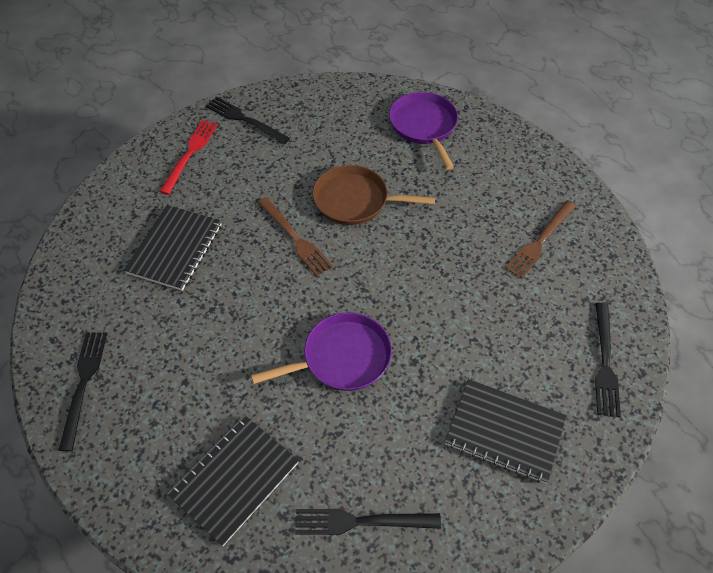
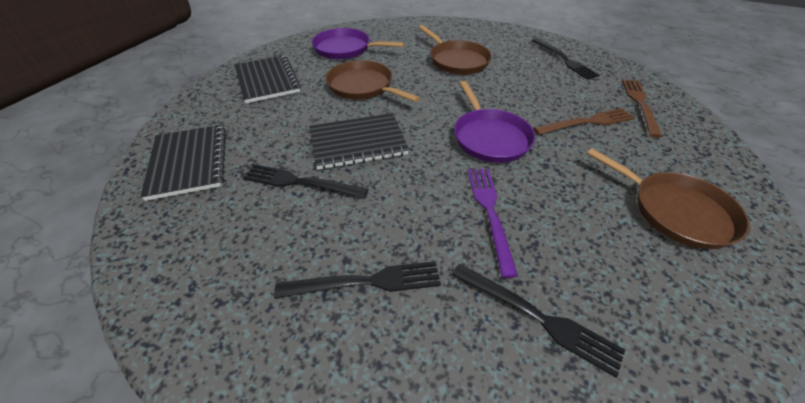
brown pan: [313,165,435,225] = 1 -> [326,60,420,102] [419,25,492,75] [587,148,750,249] = 3
purple fork: none = 0 -> [467,169,518,278] = 1
red fork: [159,120,218,195] = 1 -> none = 0

